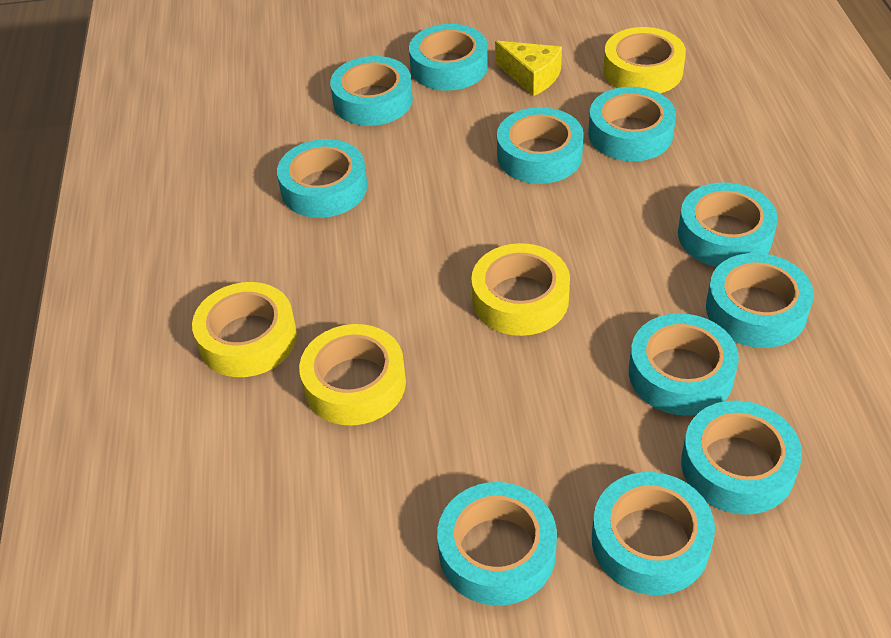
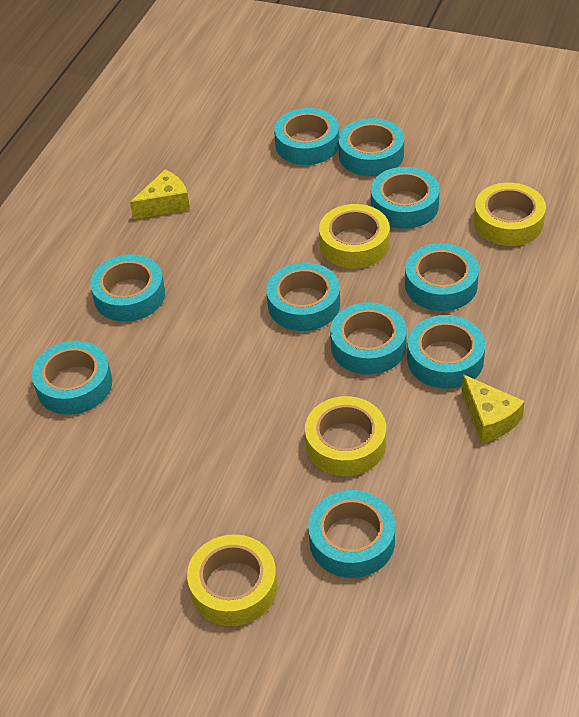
turquoise tape: [277,139,367,218] [330,56,413,126] [409,24,488,91] [437,482,557,606] [497,107,584,184] [588,87,676,161] [592,472,715,595] [629,313,739,416] [678,182,778,267] [681,400,802,515] [706,253,814,348] = 11 -> [31,340,112,415] [90,254,165,322] [266,262,340,331] [274,108,339,165] [308,490,395,578] [330,302,407,375] [338,118,404,176] [371,167,440,229] [405,243,479,311] [407,315,486,389] = 10
yellow cheese: [495,41,562,96] = 1 -> [130,170,190,220] [462,374,525,443] = 2

